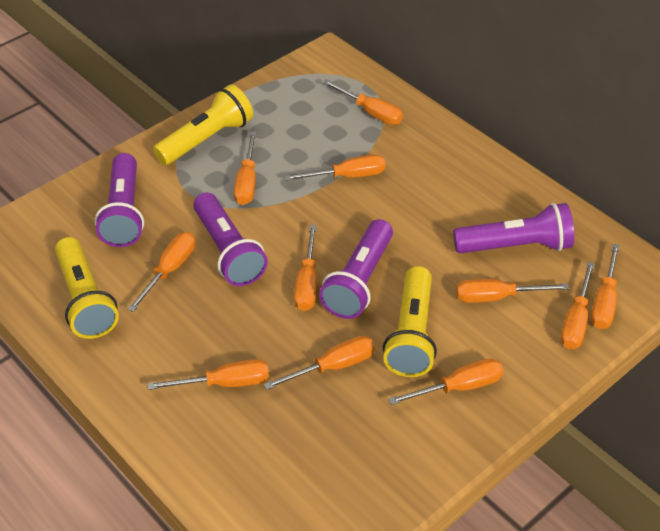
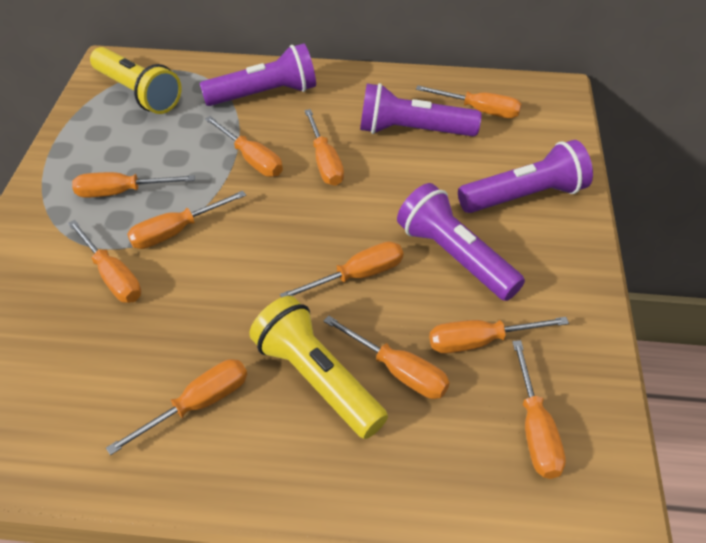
yellow flashlight: [55,237,119,339] [153,85,253,165] [383,266,437,377] = 3 -> [90,47,182,114] [249,296,388,439] = 2

